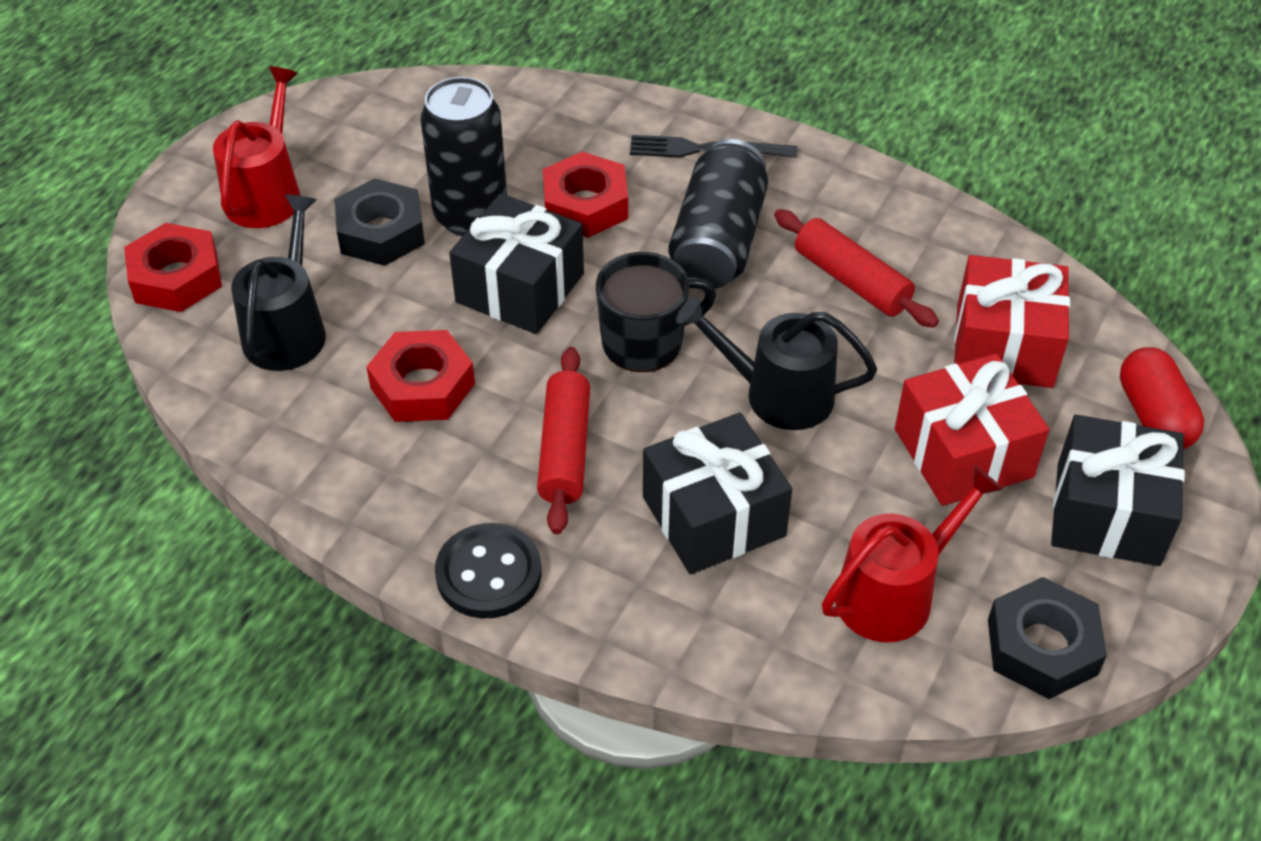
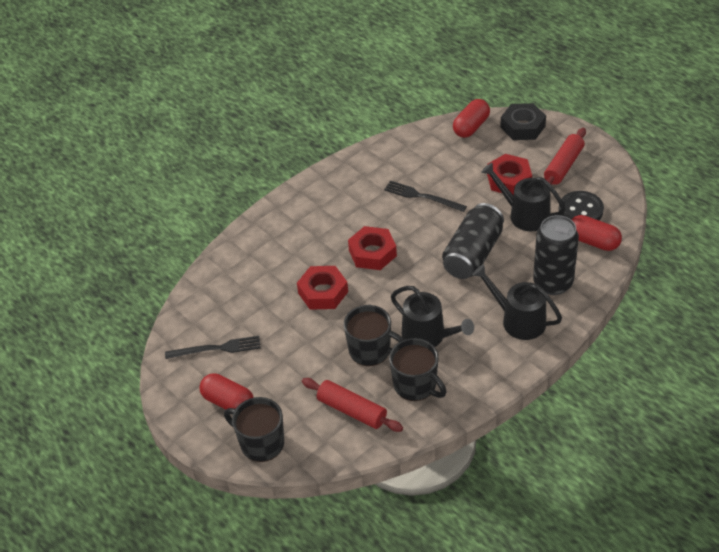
black fork: [630,135,797,158] = 1 -> [165,336,261,359] [384,181,467,212] = 2
black gift: [449,193,584,334] [643,413,792,574] [1051,415,1185,566] = 3 -> none = 0
black mug: [596,252,716,372] = 1 -> [224,397,284,462] [344,305,404,366] [389,338,447,401] = 3
black nut: [334,178,425,266] [988,577,1107,699] = 2 -> [500,103,546,140] = 1
black watering can: [231,195,326,371] [676,296,877,430] = 2 -> [391,286,474,347] [472,264,562,340] [481,162,565,231] = 3
red capsule: [1120,347,1204,449] = 1 -> [200,373,254,410] [453,99,490,138] [571,215,622,251] = 3
red gift: [895,353,1050,506] [954,255,1070,388] = 2 -> none = 0
red watering can: [213,67,301,228] [822,466,1003,642] = 2 -> none = 0

